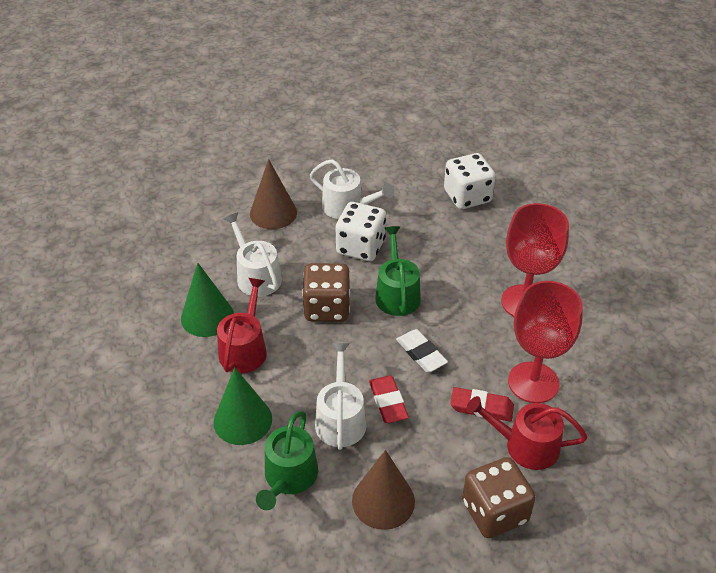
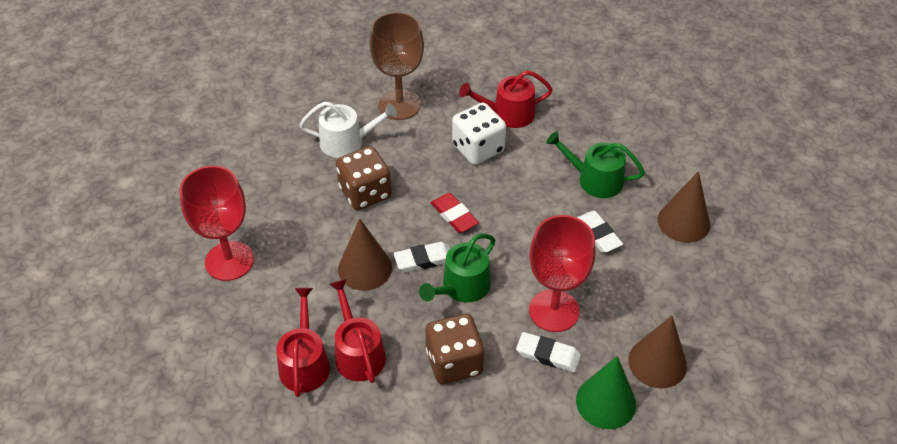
brown cone: [250,159,297,229] [352,450,415,530] = 2 -> [338,218,392,290] [628,316,687,388] [658,171,710,243] = 3
brown goblet: none = 0 -> [369,12,424,120] = 1
green cone: [181,263,234,337] [214,367,272,445] = 2 -> [576,356,636,429] = 1
red eraser: [369,376,409,423] [450,387,514,421] = 2 -> [431,193,479,233] = 1
red watering can: [217,278,267,374] [466,396,587,470] = 2 -> [276,288,330,397] [330,279,386,383] [459,70,553,128] = 3
white dice: [336,202,386,261] [444,153,496,209] = 2 -> [452,103,506,165] = 1
white eraser: [396,329,448,372] = 1 -> [394,242,450,272] [516,332,581,372] [576,211,623,253] = 3
white watering can: [223,212,282,297] [310,159,394,219] [315,343,367,450] = 3 -> [299,102,397,158] = 1

